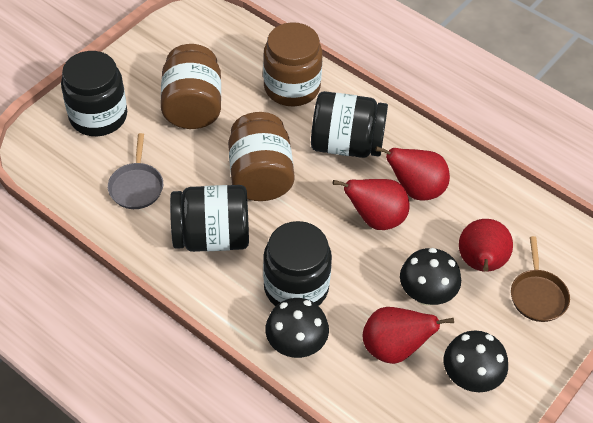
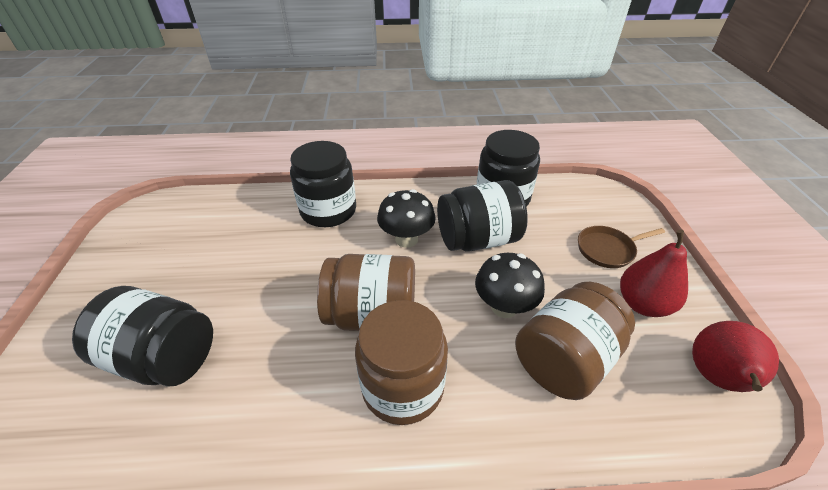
black mushroom: [265,298,329,358] [400,248,461,306] [444,331,508,392] = 3 -> [377,189,436,248] [475,253,545,318] = 2
grey pan: [108,133,163,209] = 1 -> none = 0
red pear: [333,179,410,230] [363,307,454,364] [375,146,450,201] [459,219,513,272] = 4 -> [620,230,688,317] [692,321,779,392] = 2

